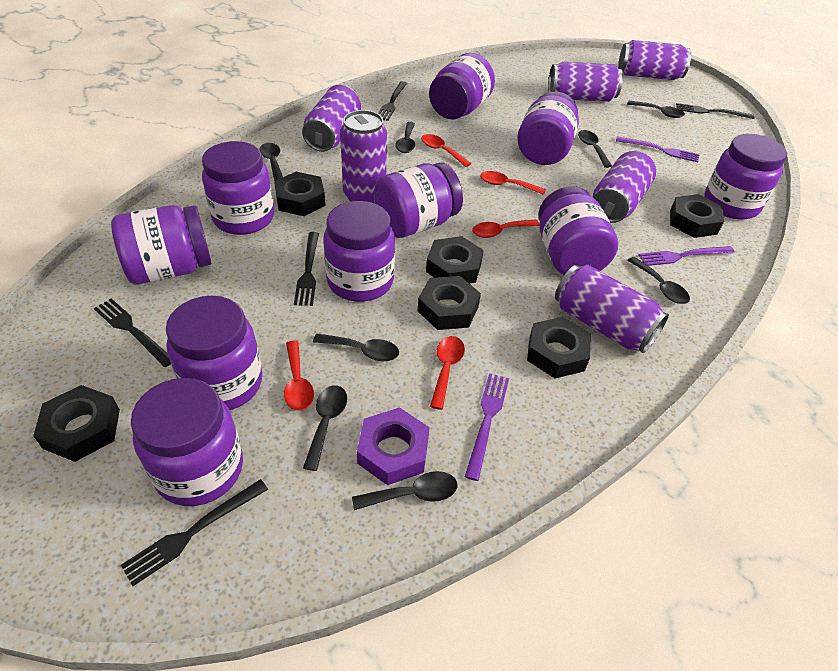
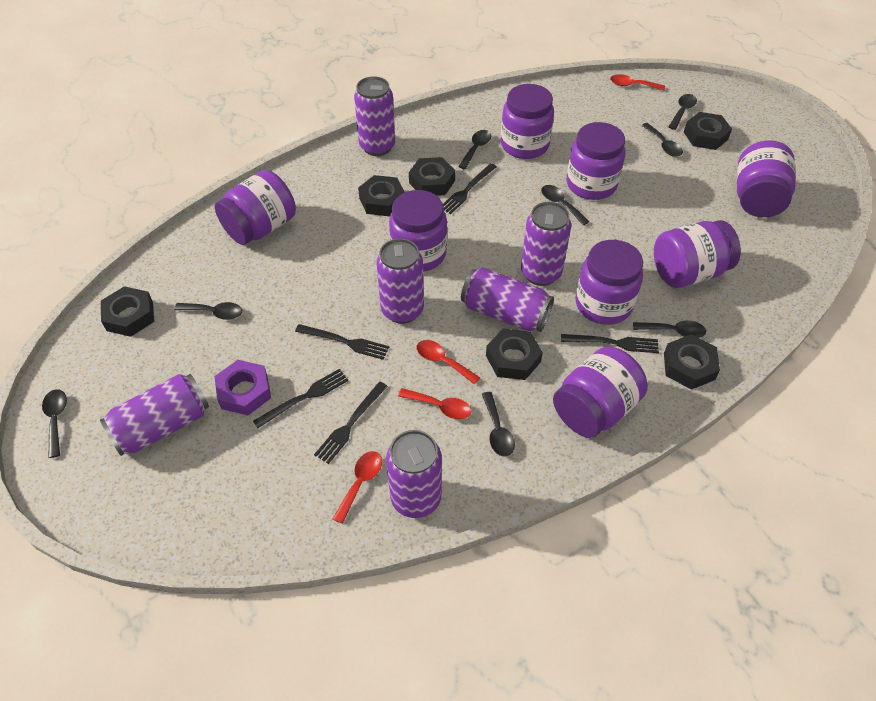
purple fork: [465,373,509,481] [616,136,699,162] [638,246,735,266] = 3 -> none = 0
purple jar: [111,205,212,284] [131,378,243,506] [166,296,262,410] [202,141,274,235] [323,201,395,302] [374,162,463,238] [429,53,495,119] [517,92,579,165] [538,186,618,275] [704,134,787,220] = 10 -> [215,170,296,245] [389,190,447,272] [501,84,554,159] [553,346,648,438] [567,122,625,200] [576,240,643,325] [654,220,741,288] [737,140,796,217] = 8
red spoon: [284,341,314,410] [421,134,471,167] [430,336,465,410] [472,220,539,238] [480,171,546,195] = 5 -> [333,451,382,524] [398,388,472,419] [416,340,480,385] [610,74,665,90] = 4

